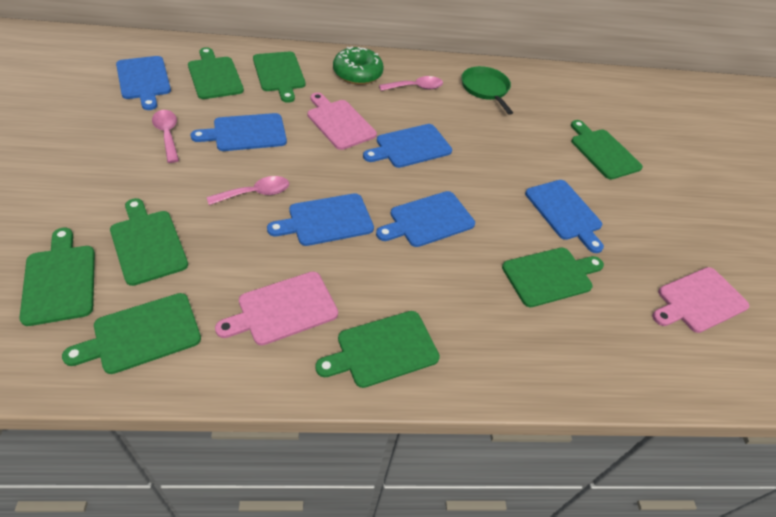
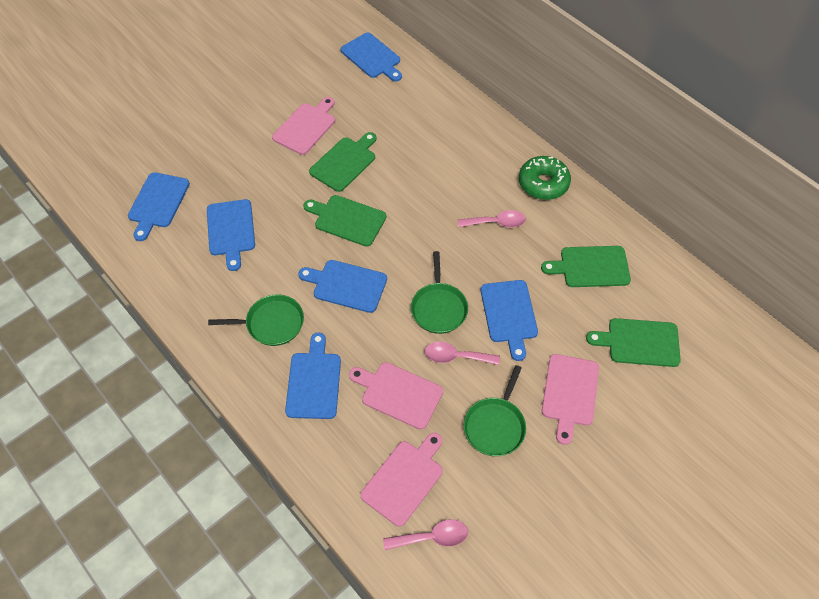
green cutting board: [19,228,95,326] [62,293,201,374] [110,198,188,286] [188,47,244,99] [253,52,306,103] [315,311,440,388] [502,248,604,307] [571,120,643,179] = 8 -> [303,195,386,247] [309,132,376,192] [541,246,631,287] [586,318,681,367] = 4
green pan: [461,66,513,115] = 1 -> [208,295,304,346] [411,251,468,334] [464,365,526,456] = 3
pink cutting board: [215,272,338,345] [307,93,377,150] [652,267,749,333] = 3 -> [272,97,335,155] [349,362,443,430] [360,433,443,527] [542,354,599,445] = 4

